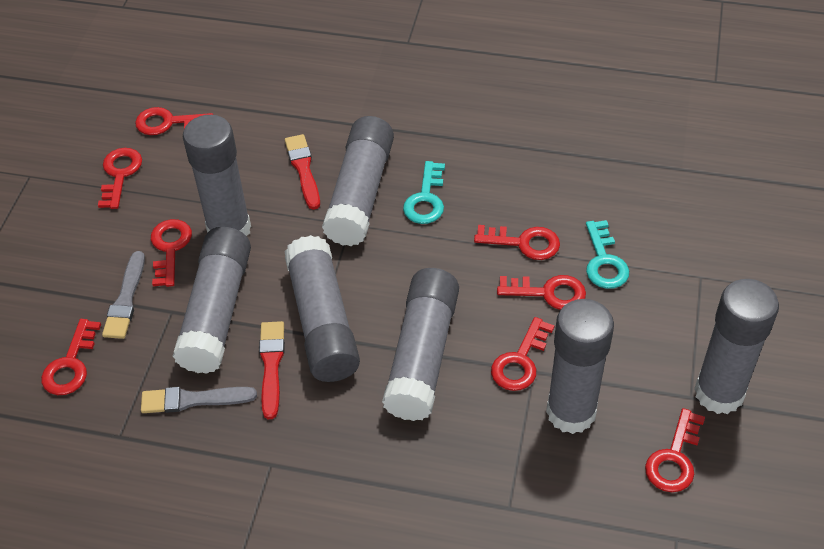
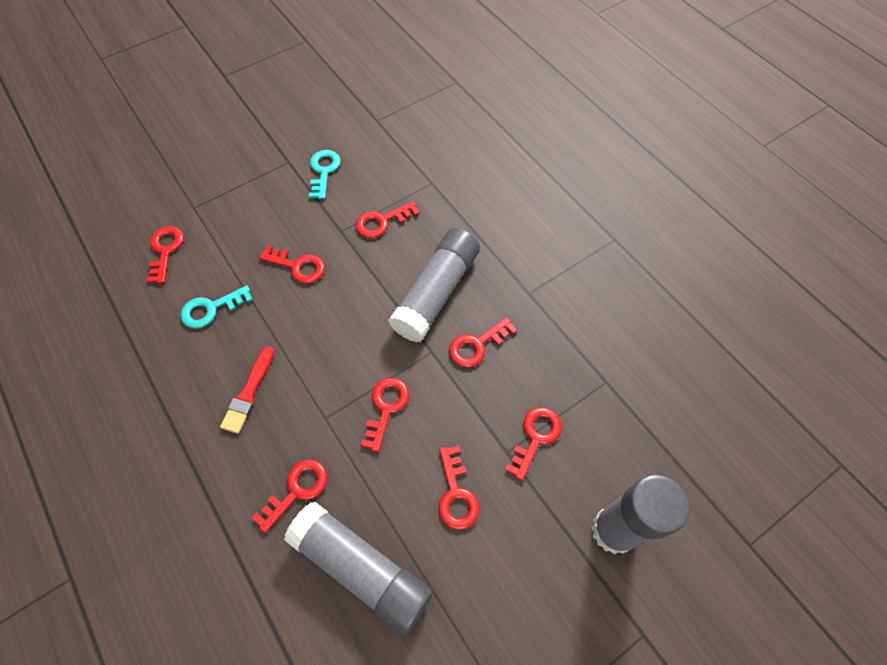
grey brush: [102,251,145,339] [141,387,257,413] = 2 -> none = 0
grey glue stick: [172,227,251,374] [183,115,251,236] [284,235,360,382] [322,116,394,246] [382,268,459,421] [546,299,614,434] [694,279,779,414] = 7 -> [284,501,433,635] [388,228,480,342] [592,475,689,554] = 3
red brush: [259,321,285,419] [285,134,320,210] = 2 -> [220,346,274,434] = 1

